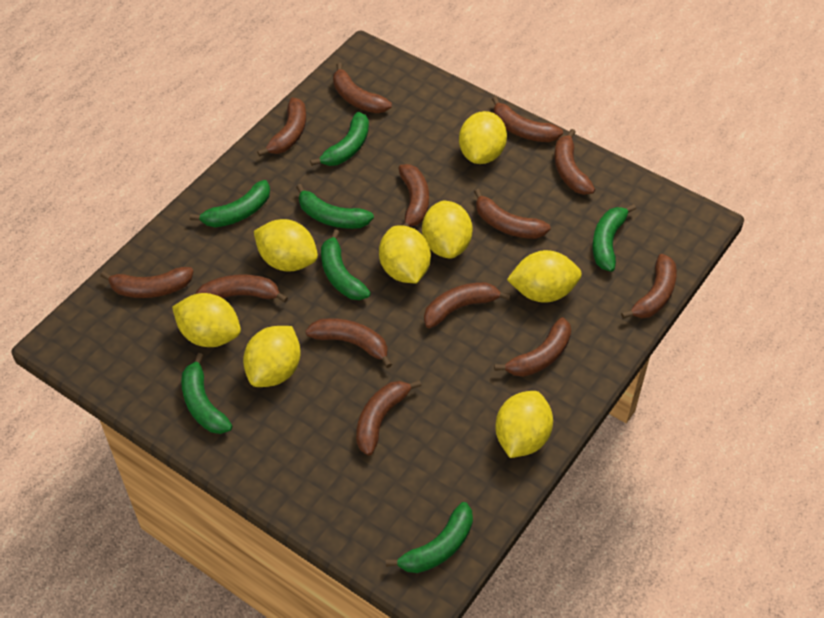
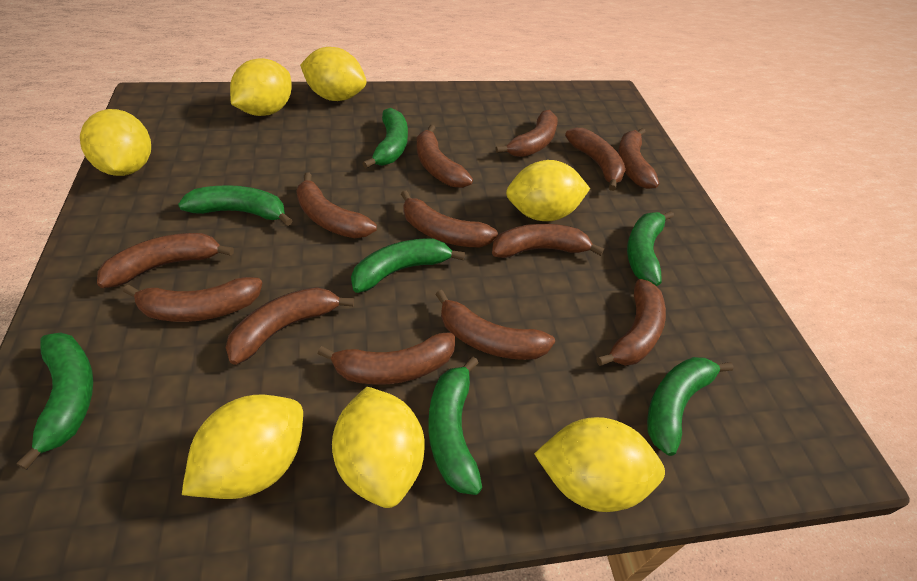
yellow lemon: [172,293,241,347] [243,326,301,387] [254,219,318,272] [379,225,431,283] [422,200,473,259] [459,111,507,164] [496,391,553,458] [507,250,582,302] = 8 -> [80,109,151,176] [182,395,303,499] [230,58,292,116] [300,47,366,101] [332,387,425,508] [506,160,590,221] [534,417,665,512] = 7

